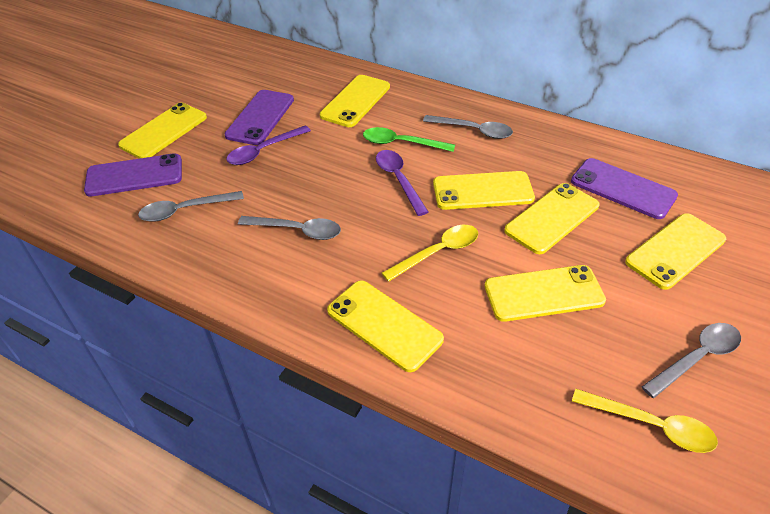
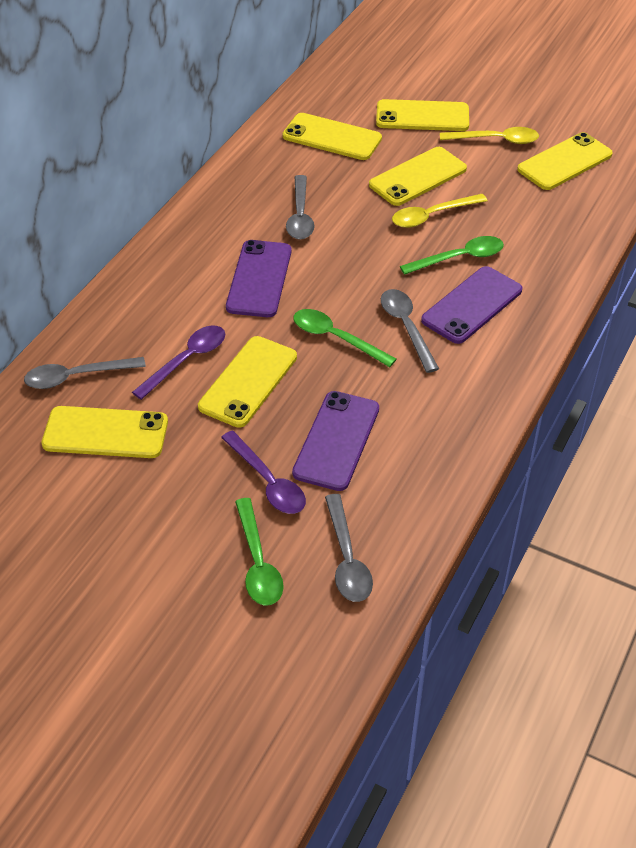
green spoon: [363,127,455,152] = 1 -> [235,498,284,605] [293,309,396,367] [400,236,504,275] = 3
yellow phone: [118,103,207,159] [320,75,390,127] [327,281,444,372] [433,171,535,210] [485,265,606,322] [504,183,599,254] [625,213,726,290] = 7 -> [42,406,168,458] [198,336,297,428] [283,113,382,160] [369,147,467,206] [376,99,469,131] [517,132,613,190] = 6

